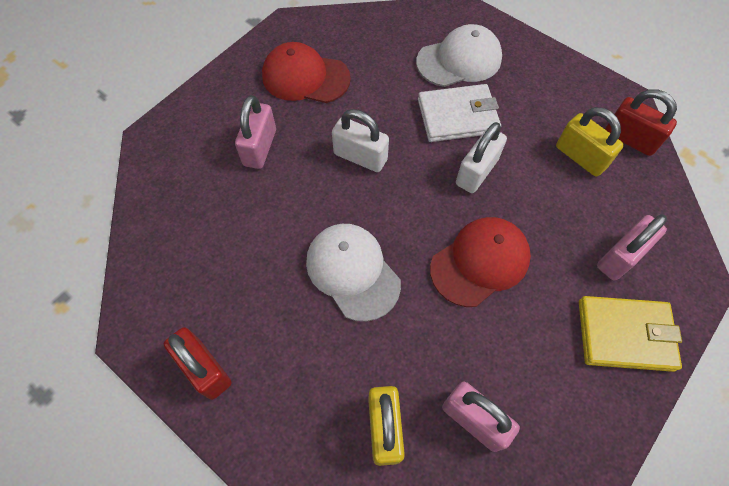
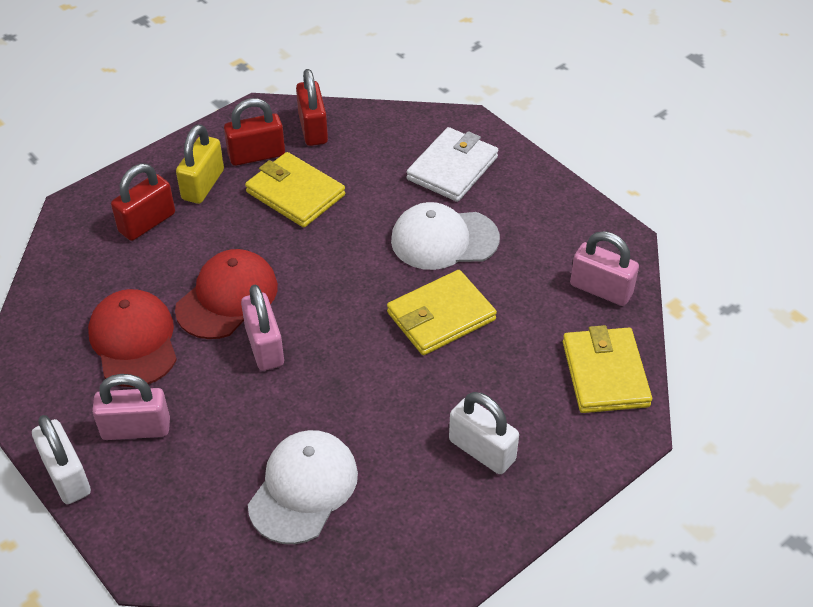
red padlock: [164,327,231,400] [605,89,677,156] = 2 -> [111,164,175,241] [224,98,285,166] [296,69,328,146] = 3
yellow padlock: [368,386,405,466] [556,107,624,177] = 2 -> [176,124,224,204] = 1
yellow wallet: [579,296,682,372] = 1 -> [245,152,345,228] [387,270,497,355] [563,325,652,413] = 3

